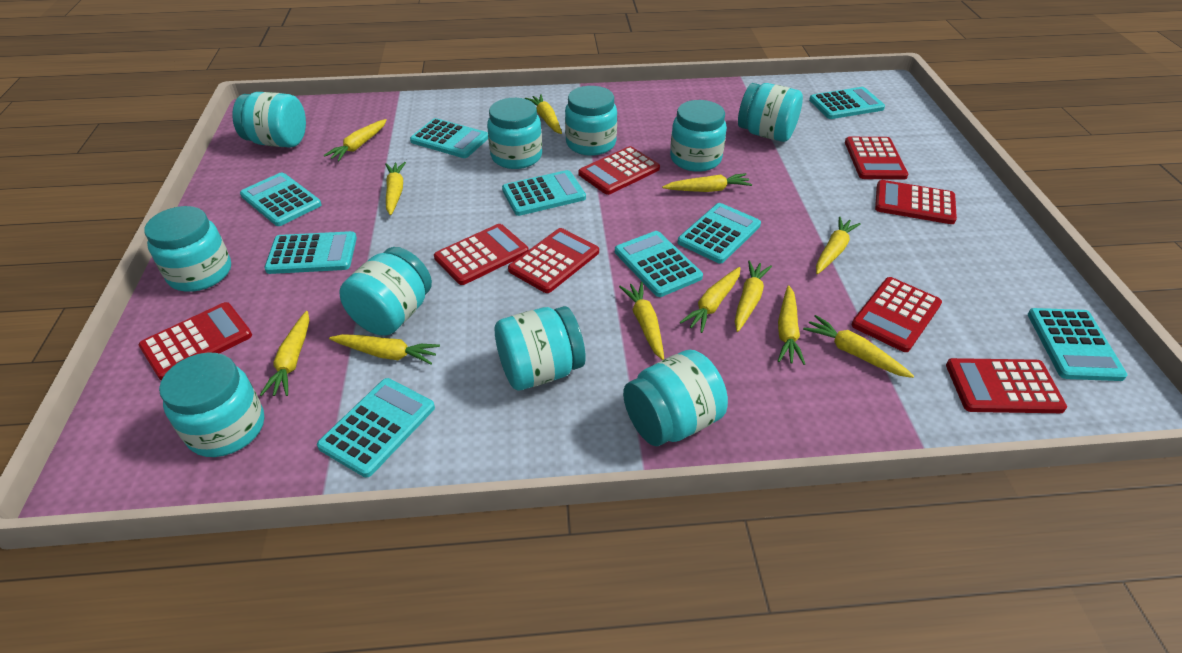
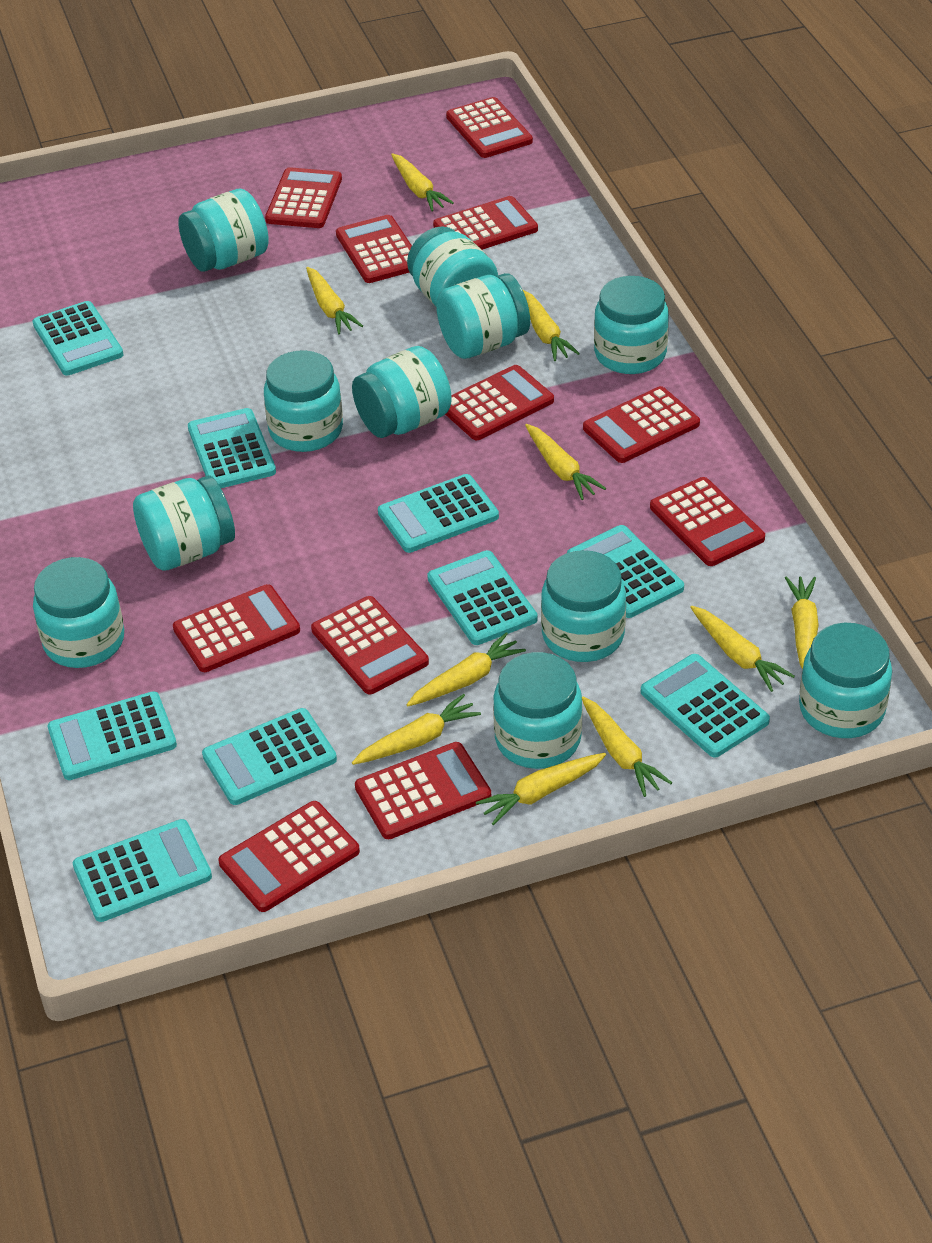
red calculator: [139,302,252,380] [434,224,528,285] [508,228,599,293] [578,146,660,195] [845,137,908,180] [851,277,942,352] [875,180,957,224] [946,358,1067,413] = 8 -> [173,584,300,672] [218,801,360,912] [265,167,342,228] [311,596,429,694] [336,215,412,283] [355,742,491,839] [433,196,538,250] [445,365,554,440] [446,97,533,158] [583,386,700,463] [650,477,765,566] = 11
turquoise jar: [144,206,231,292] [159,353,264,457] [232,92,306,148] [339,247,432,336] [487,98,542,169] [494,306,586,390] [565,86,617,156] [623,350,728,446] [670,100,727,172] [738,83,803,142] = 10 -> [33,557,124,668] [133,475,235,571] [178,189,269,272] [264,350,343,452] [352,346,452,438] [407,226,498,307] [436,273,530,359] [493,652,582,769] [541,550,626,662] [594,276,669,374] [799,623,892,738] = 11
yellow carrot: [260,311,309,396] [324,119,387,161] [329,334,440,365] [385,162,406,215] [525,95,562,134] [619,282,664,360] [662,173,752,192] [680,267,741,333] [735,260,772,332] [778,285,805,365] [803,315,914,378] [816,216,861,274] = 12 -> [306,267,363,334] [352,694,481,765] [391,153,454,211] [406,632,526,706] [476,753,606,825] [523,290,580,361] [525,424,606,500] [582,696,672,797] [690,606,795,692] [785,576,819,669] = 10

